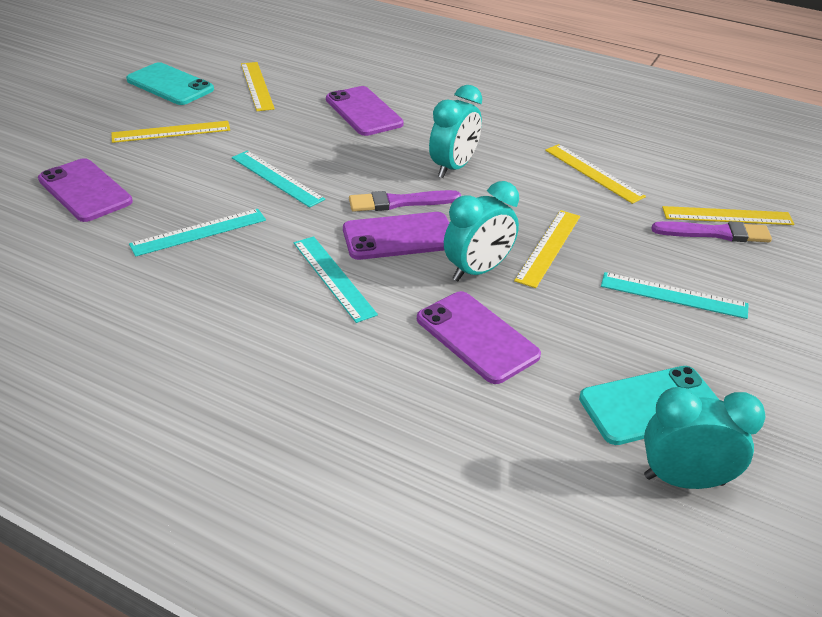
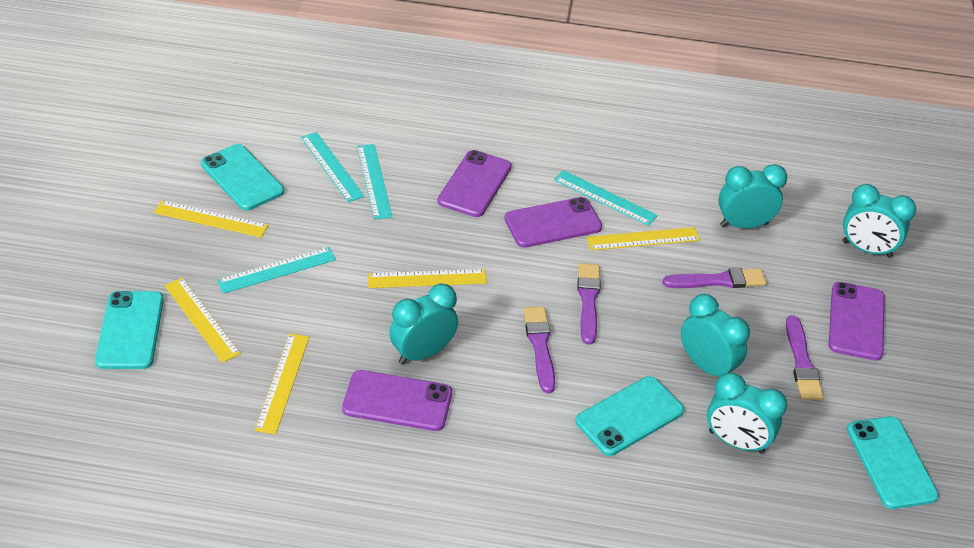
purple brush: [349,190,461,212] [651,221,772,242] = 2 -> [523,307,556,393] [577,263,601,345] [663,268,766,288] [786,315,823,400] = 4
turquoise clock: [429,85,482,178] [444,181,519,281] [644,387,766,489] = 3 -> [389,284,458,365] [681,294,750,376] [707,372,788,454] [718,164,787,229] [843,184,916,258] = 5
turquoise phone: [126,62,214,105] [579,366,719,445] = 2 -> [95,291,164,369] [201,144,284,210] [575,376,684,456] [847,416,939,509] = 4

